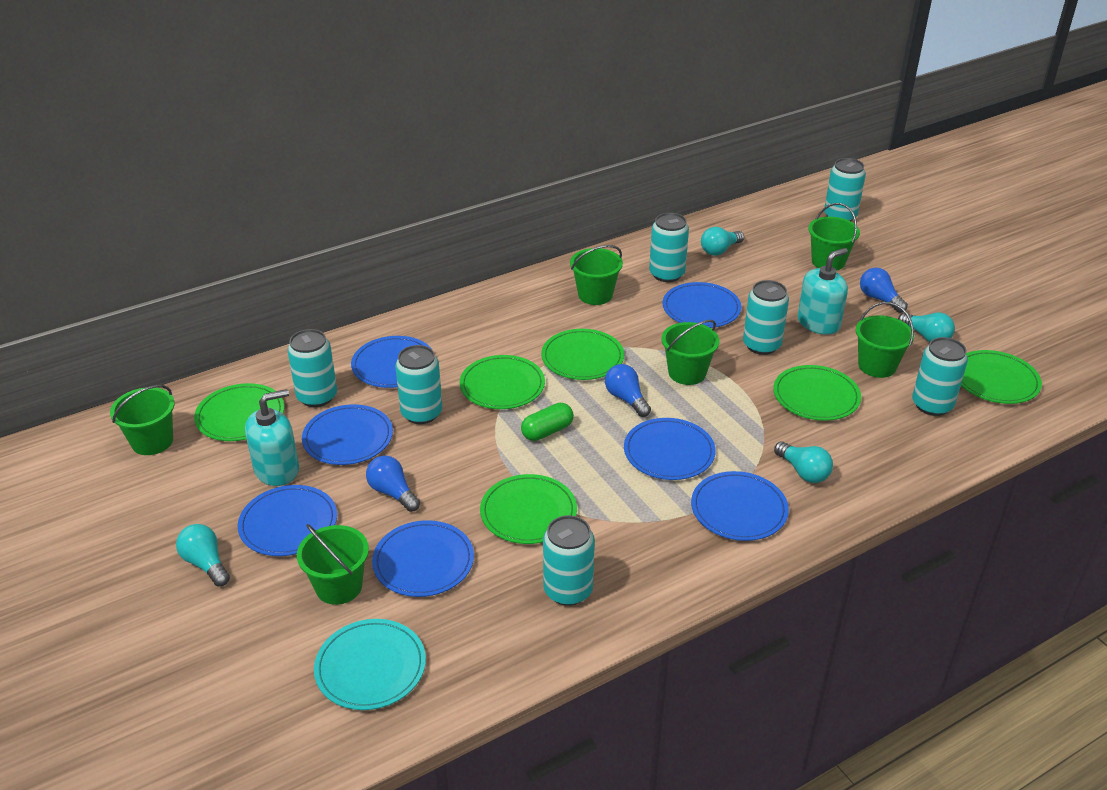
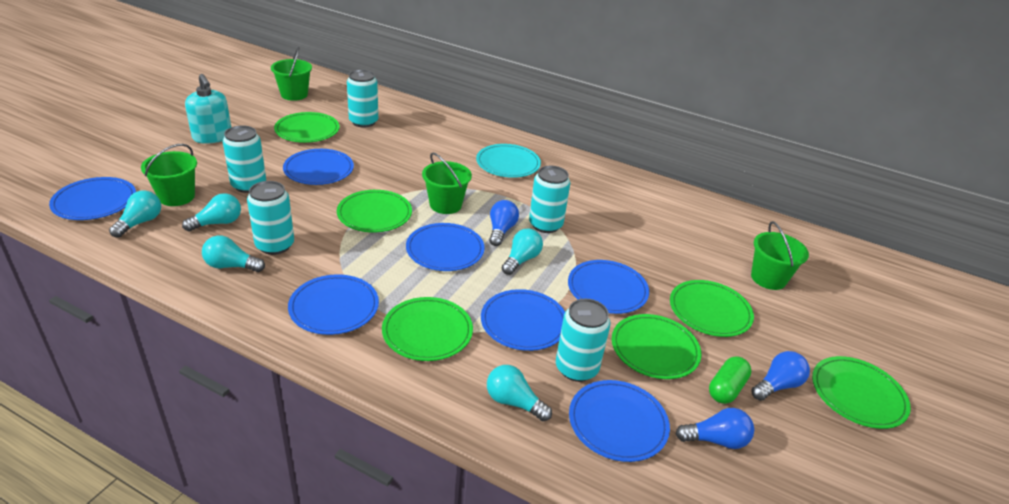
green bucket: [110,385,175,455] [297,524,369,605] [570,245,623,305] [662,320,719,385] [808,203,860,271] [856,302,914,378] = 6 -> [141,144,197,206] [271,47,312,101] [422,153,472,214] [751,221,809,290] = 4
turquoise can: [287,329,337,407] [395,345,442,424] [543,515,595,606] [649,213,689,282] [743,280,789,355] [824,158,866,221] [912,337,968,416] = 7 -> [222,125,266,193] [247,181,294,255] [347,70,378,127] [529,166,570,233] [556,299,611,382] = 5
turquoise light bulb: [176,524,230,587] [701,227,744,256] [774,441,833,483] [898,312,955,342] = 4 -> [109,190,161,238] [182,193,241,231] [202,235,265,272] [487,365,552,421] [502,228,543,275] = 5
turquoise soap dispenser: [245,389,299,486] [797,248,848,335] = 2 -> [185,74,231,144] = 1

